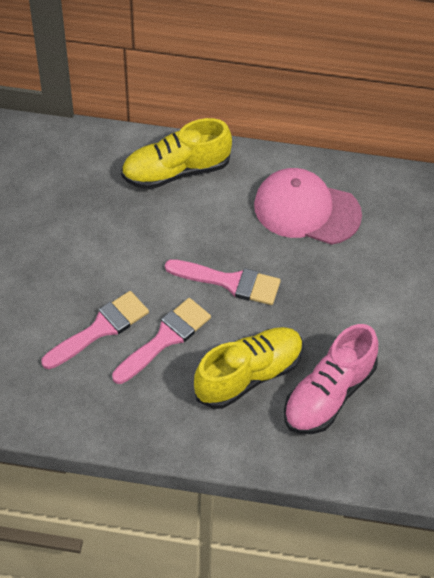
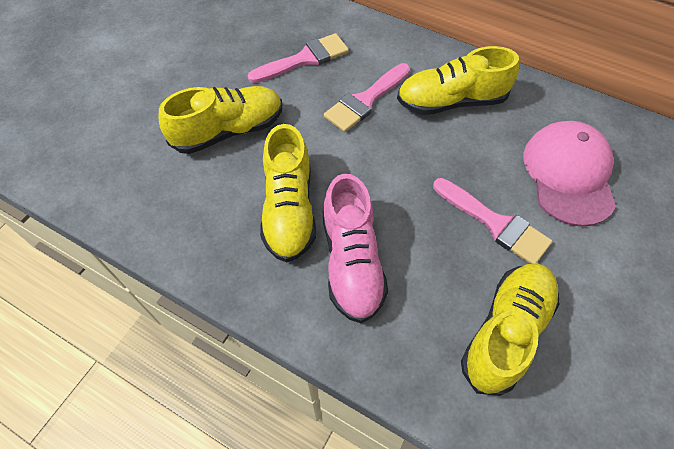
yellow shoe: [121,118,232,189] [194,327,303,409] = 2 -> [159,86,282,154] [260,124,316,262] [397,46,519,115] [461,263,560,396] = 4

